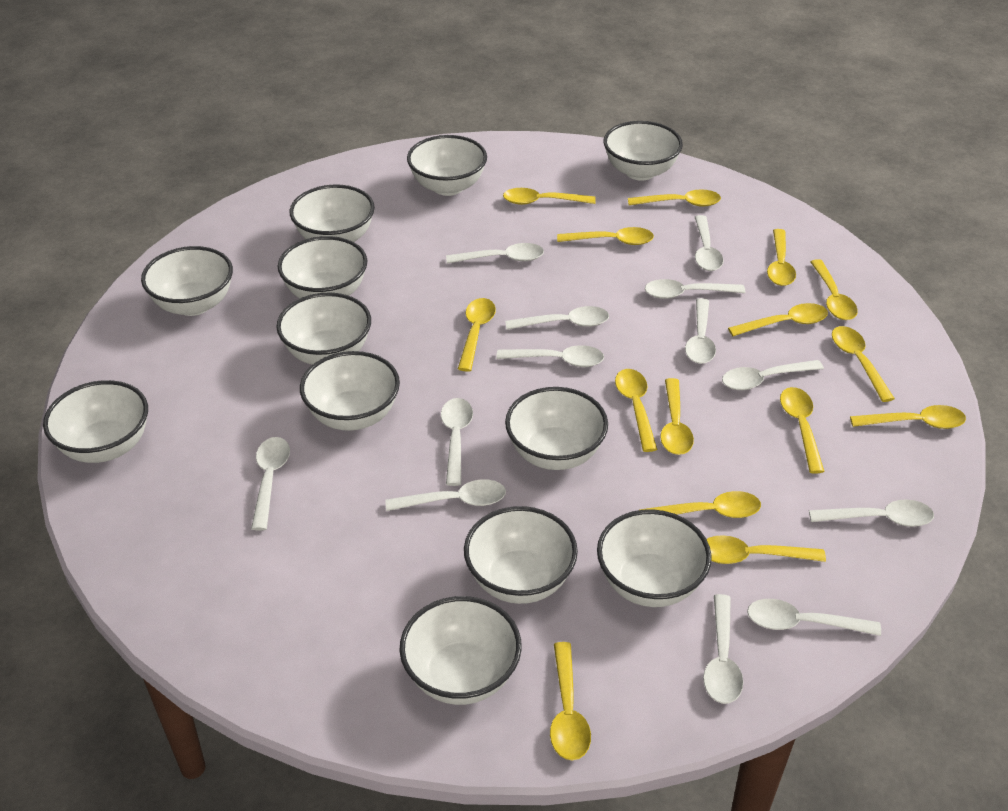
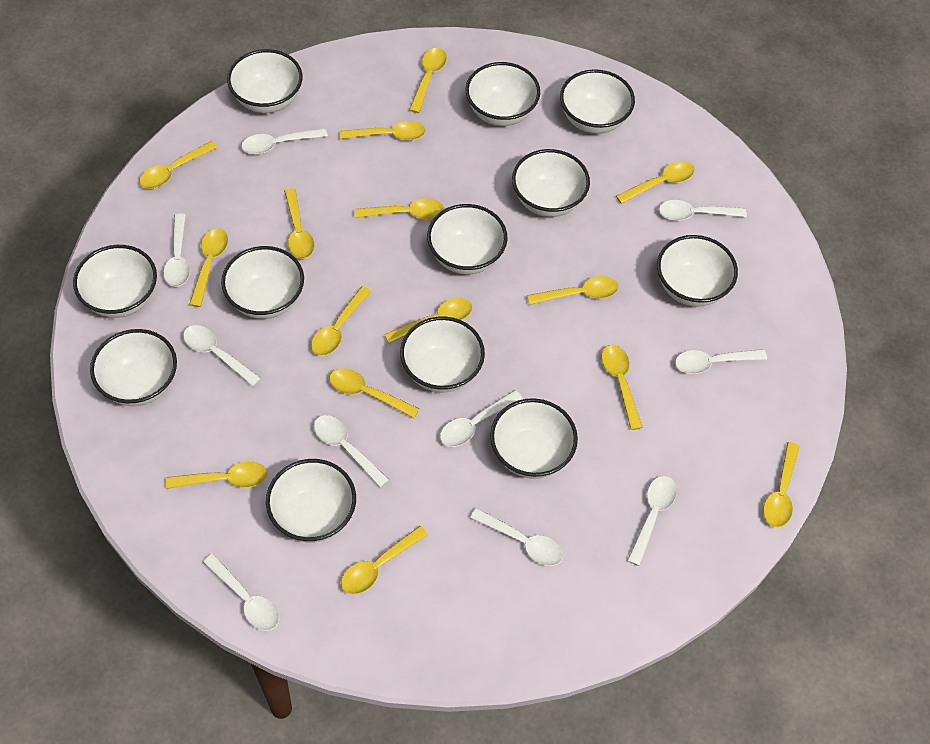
white spoon: [251,437,290,531] [385,479,506,511] [441,398,473,486] [446,243,544,264] [496,345,604,367] [505,306,609,330] [645,279,745,299] [685,298,716,364] [695,215,723,271] [703,594,743,704] [722,360,824,390] [747,599,881,636] [809,499,934,527] = 13 -> [163,213,190,287] [183,325,261,387] [203,554,279,631] [241,128,328,154] [314,415,389,488] [440,390,523,447] [470,508,563,566] [627,476,677,566] [659,200,747,220] [675,349,767,374] = 10

